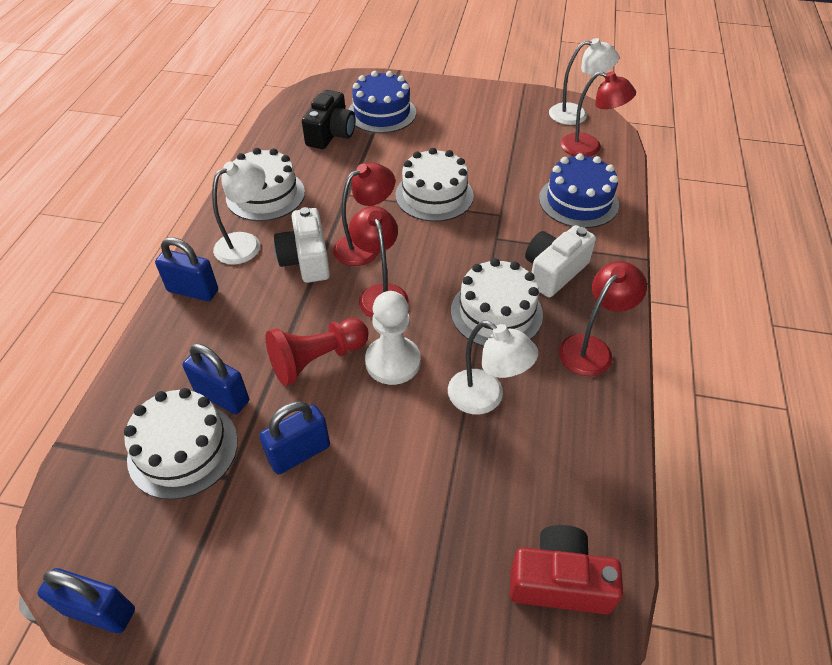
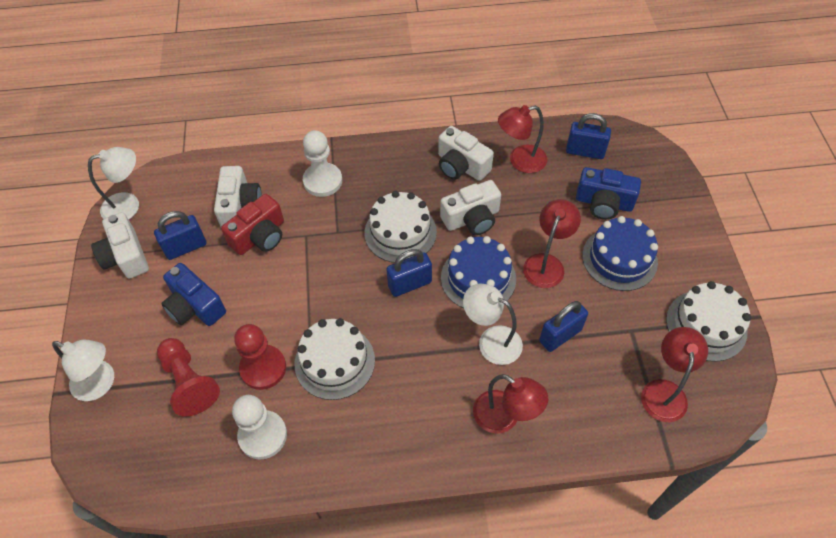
black camera: [302,90,355,149] = 1 -> none = 0
blue camera: none = 0 -> [161,263,226,326] [576,167,641,220] = 2
red pawn: [266,318,369,386] = 1 -> [157,338,220,417] [234,324,286,390] = 2
white cake: [124,388,238,500] [226,148,305,221] [395,148,474,222] [451,258,543,347] = 4 -> [295,318,375,400] [364,191,437,263] [666,281,751,362] = 3
white camera: [274,207,330,283] [525,225,596,297] = 2 -> [91,212,149,279] [214,166,262,227] [438,126,494,181] [440,180,501,235] = 4
white pawn: [365,291,420,385] = 1 -> [232,395,287,460] [303,130,342,197] = 2

